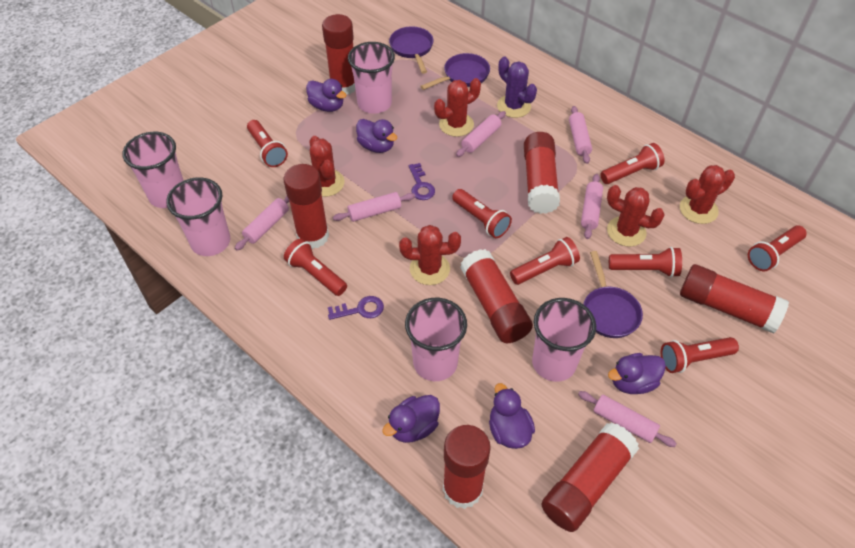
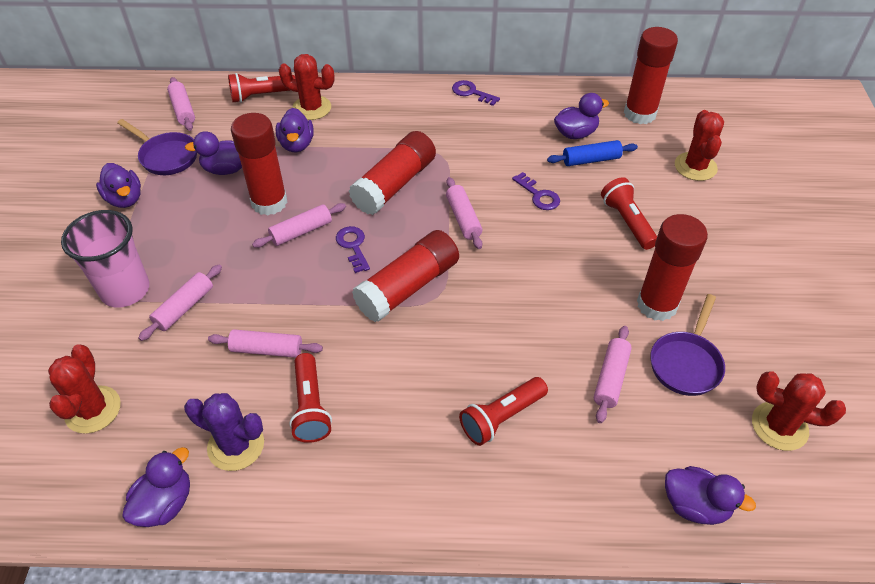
blue rolling pin: none = 0 -> [547,140,638,166] = 1
pink cup: [122,132,184,208] [166,177,230,256] [348,42,395,114] [405,298,467,381] [532,298,596,382] = 5 -> [61,210,149,308] = 1
purple duck: [306,79,347,112] [356,119,397,153] [382,395,440,443] [489,383,535,449] [608,353,666,394] = 5 -> [96,163,141,208] [122,447,190,527] [185,131,242,175] [276,108,314,152] [554,93,609,139] [665,466,756,525] = 6
purple key: [328,296,384,320] [409,163,435,200] = 2 -> [336,226,370,273] [452,80,500,106] [512,172,560,210] = 3
purple pan: [389,27,433,74] [420,53,490,90] [584,251,643,338] = 3 -> [117,119,197,175] [650,294,725,396] = 2
red cactus: [310,136,345,197] [399,225,461,285] [434,78,481,137] [607,185,665,247] [680,165,735,224] = 5 -> [48,344,121,434] [279,54,335,120] [675,110,724,181] [752,372,846,451] = 4
red flashlight: [247,120,288,167] [284,238,347,296] [452,189,512,238] [510,237,580,285] [600,143,665,184] [609,247,682,277] [661,337,739,373] [748,225,807,271] = 8 -> [228,73,296,103] [289,353,332,443] [459,377,548,446] [601,177,657,250] = 4
red glue stick: [284,164,329,249] [322,14,355,95] [443,425,491,509] [460,249,533,343] [524,132,560,214] [541,422,639,532] [680,264,789,334] = 7 -> [231,113,288,216] [349,131,436,215] [352,230,459,322] [624,27,678,124] [637,214,708,321] = 5

